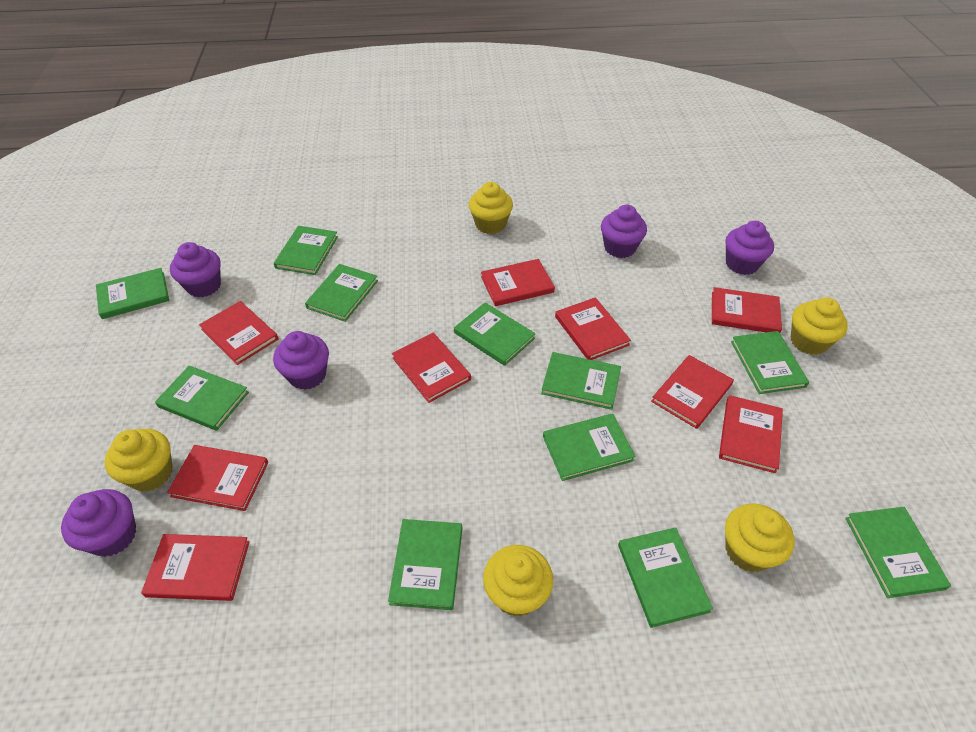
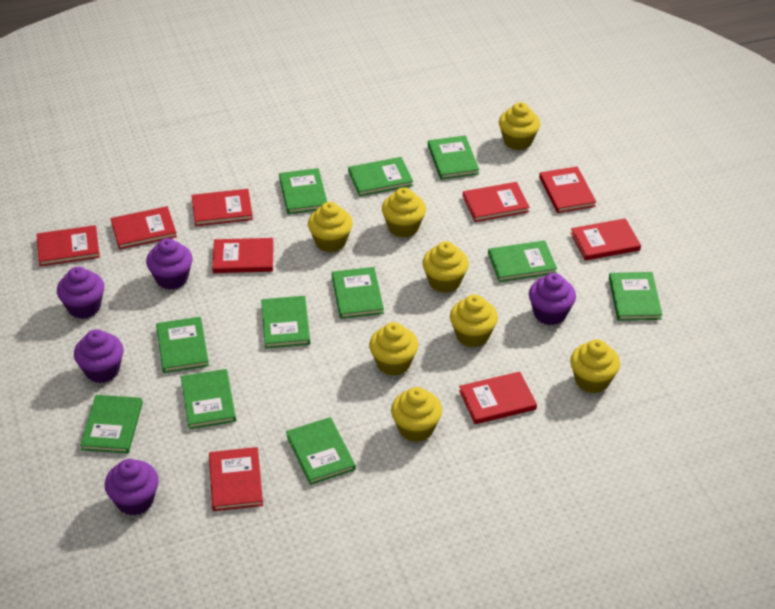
yellow cupcake: [105,429,173,492] [469,182,513,234] [483,545,553,617] [725,504,795,572] [791,297,848,355] = 5 -> [308,202,353,252] [369,322,418,376] [382,187,426,238] [391,387,442,442] [422,241,469,293] [450,295,498,347] [499,102,540,150] [570,339,620,393] = 8

